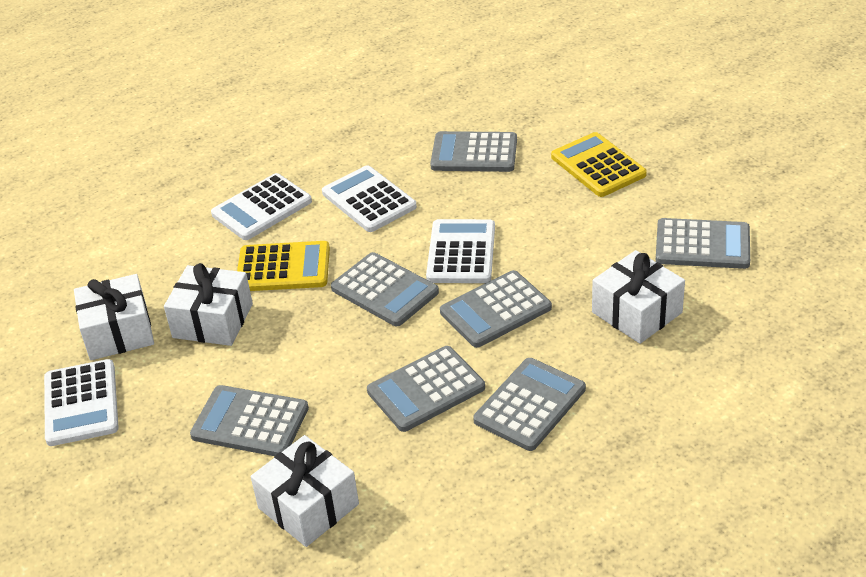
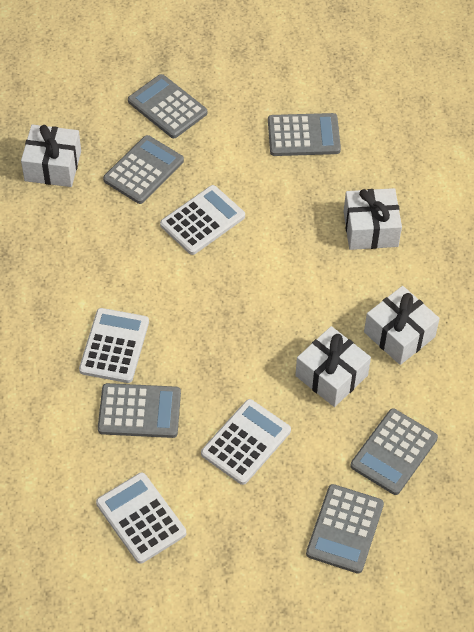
grey calculator: [190,385,309,456] [331,252,439,326] [367,346,485,432] [430,131,517,172] [440,270,552,348] [473,358,586,451] [656,218,750,269] = 7 -> [98,383,181,438] [103,135,184,204] [128,74,207,138] [268,113,341,156] [306,484,384,574] [350,409,438,495] = 6
yellow calculator: [237,241,330,291] [551,132,647,197] = 2 -> none = 0

